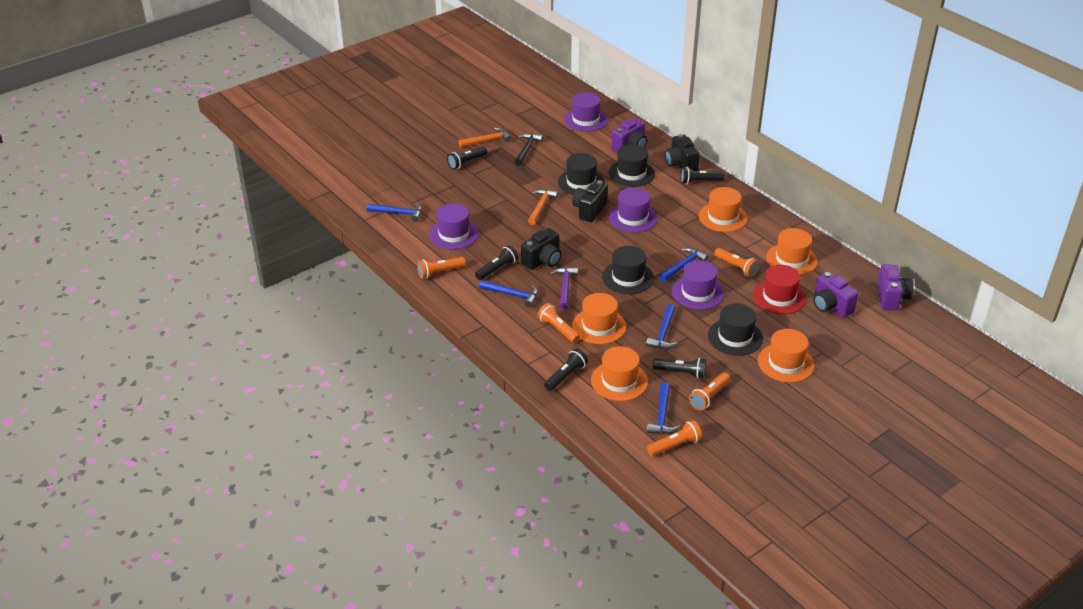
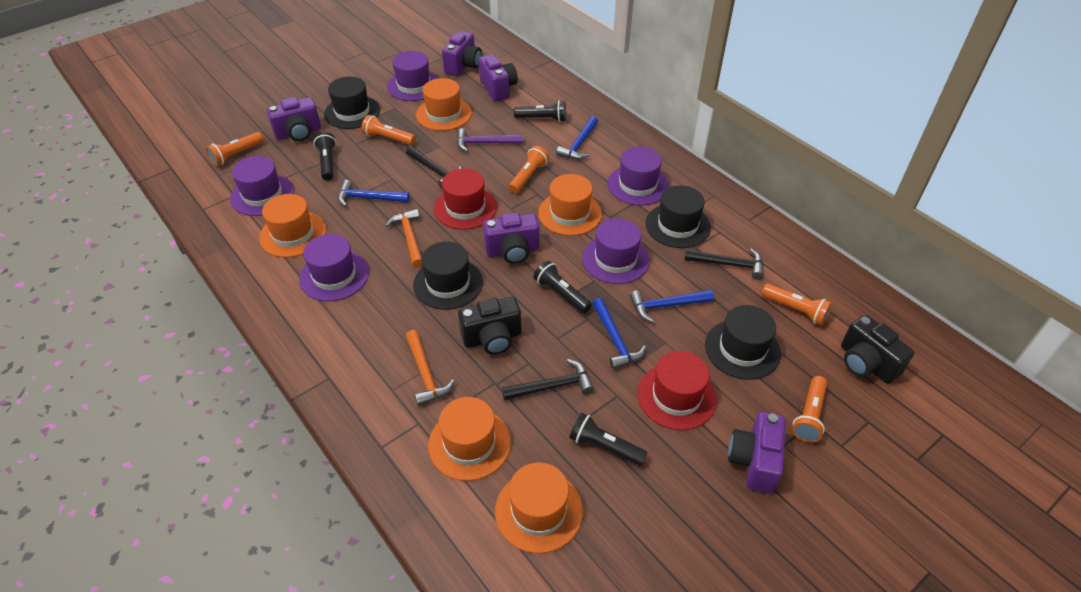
black camera: [521,228,562,270] [572,180,608,222] [665,134,700,171] = 3 -> [458,297,522,354] [841,315,915,384] = 2
black flashlight: [447,146,487,169] [475,245,518,280] [544,348,588,391] [653,358,706,379] [680,167,725,184] = 5 -> [313,132,336,181] [514,100,566,122] [534,260,592,313] [570,413,647,466] = 4
black hammer: [515,133,543,165] = 1 -> [406,146,462,189] [502,359,594,401] [685,249,764,280] = 3
blue hammer: [367,203,422,222] [479,280,538,307] [646,304,678,349] [647,383,680,434] [660,248,709,282] = 5 -> [338,180,410,207] [556,116,598,160] [592,298,646,370] [630,290,714,322] = 4
purple camera: [611,118,647,153] [813,272,858,318] [877,264,914,311] = 3 -> [267,97,321,141] [442,31,482,76] [478,54,518,102] [483,212,539,264] [728,412,786,494] = 5
purple hat: [429,203,479,249] [564,92,608,132] [609,187,657,233] [672,260,724,310] = 4 -> [230,156,294,216] [299,234,369,301] [387,51,438,101] [582,218,650,284] [607,146,669,205] = 5
red hat: [753,265,806,314] = 1 -> [434,168,497,230] [638,351,717,430] = 2

